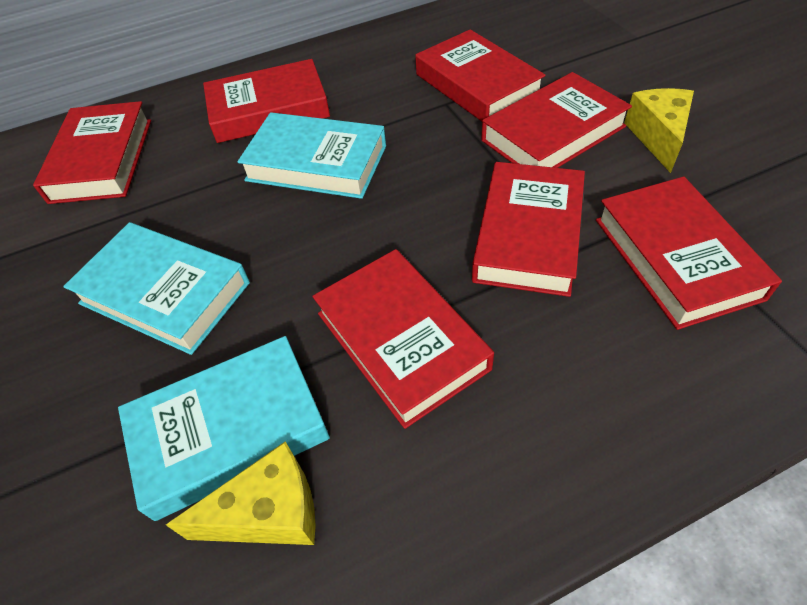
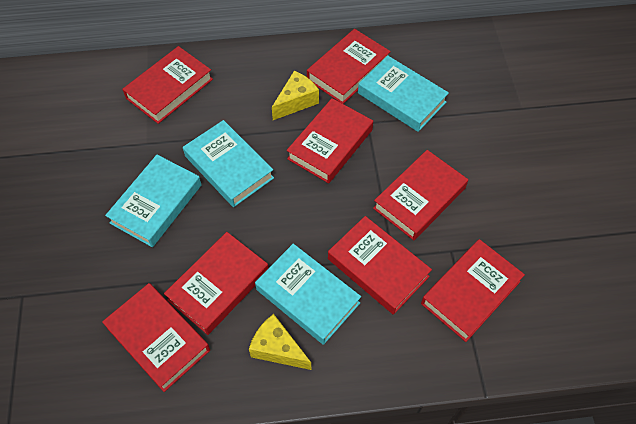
red book: [33,101,151,204] [203,59,330,143] [312,249,494,429] [415,29,546,121] [472,162,585,297] [481,72,632,168] [596,176,782,330] = 7 -> [102,283,210,392] [122,46,213,124] [164,232,268,335] [287,98,373,183] [307,29,391,104] [328,216,432,315] [373,150,468,240] [421,239,525,342] = 8
turquoise book: [63,222,250,355] [118,336,330,521] [237,112,386,199] = 3 -> [105,155,202,247] [183,120,274,207] [255,244,361,345] [358,56,449,132] = 4

